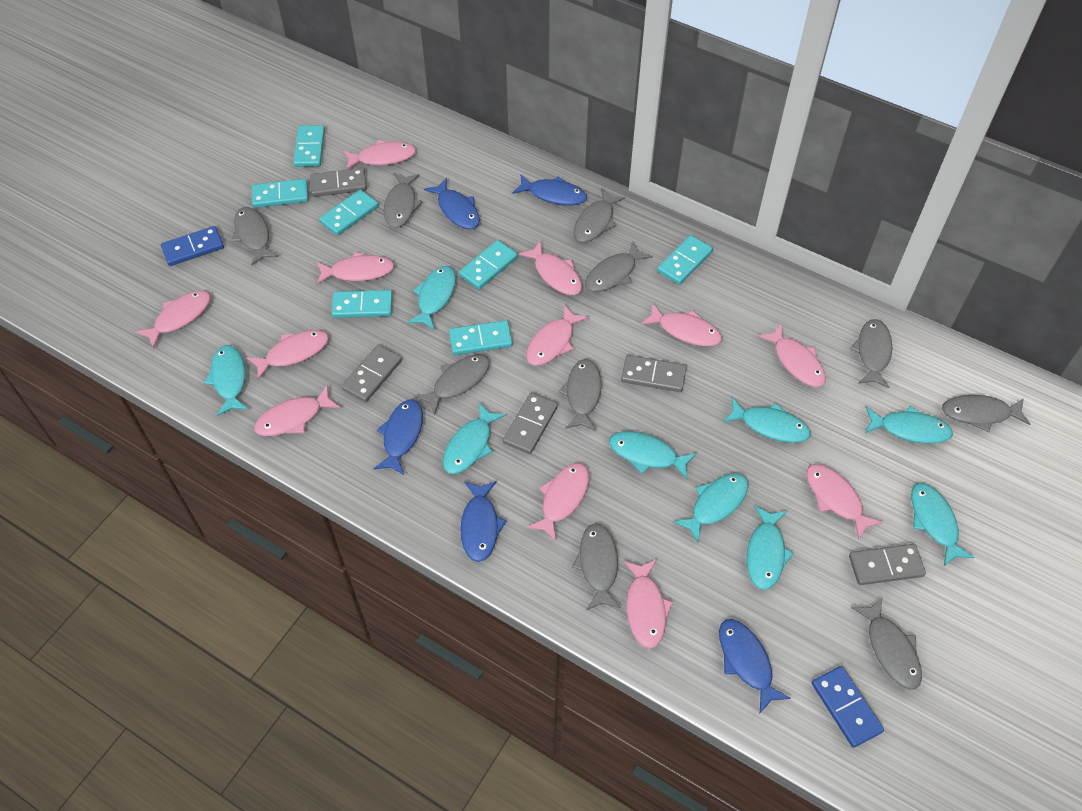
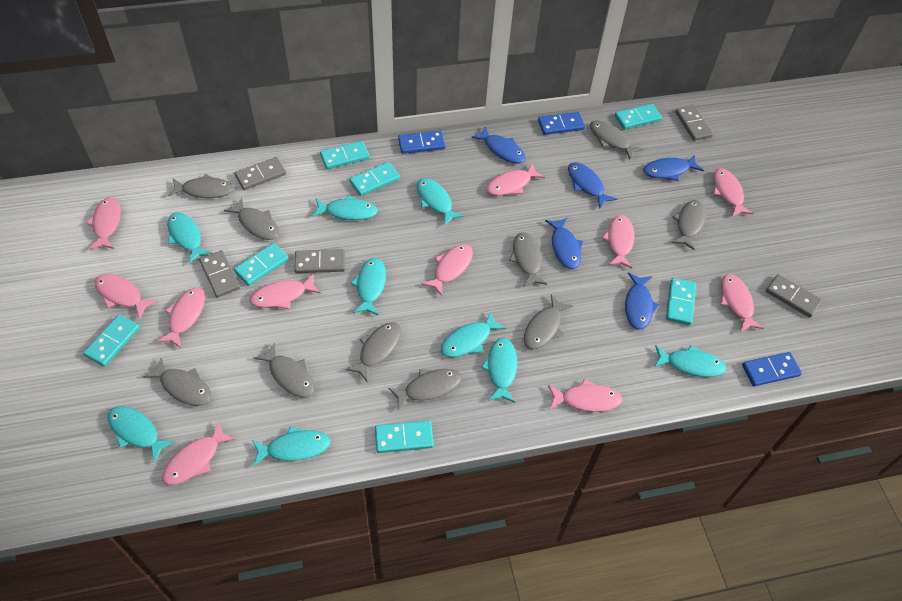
blue domino: [161,226,224,266] [812,666,884,748] = 2 -> [398,131,445,154] [538,112,585,135] [742,352,802,386] = 3
pink fish: [135,291,211,349] [247,330,329,380] [254,385,340,436] [316,252,394,284] [343,140,416,170] [519,240,582,295] [526,304,588,366] [527,463,589,542] [623,559,673,649] [641,303,722,346] [758,323,826,387] [806,464,883,540] = 12 -> [86,197,121,250] [94,274,157,319] [156,287,205,348] [162,422,236,485] [249,274,321,309] [421,244,473,296] [486,163,545,196] [548,379,622,412] [602,215,635,268] [713,169,753,217] [720,274,764,332] = 11

